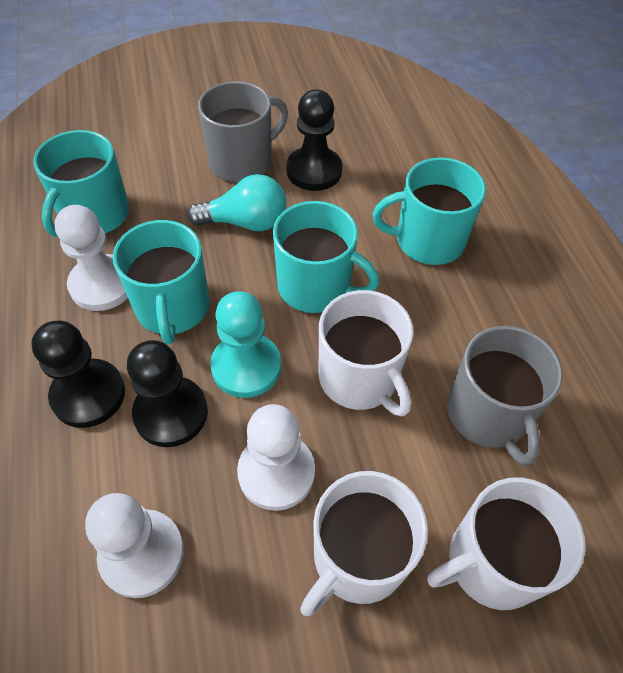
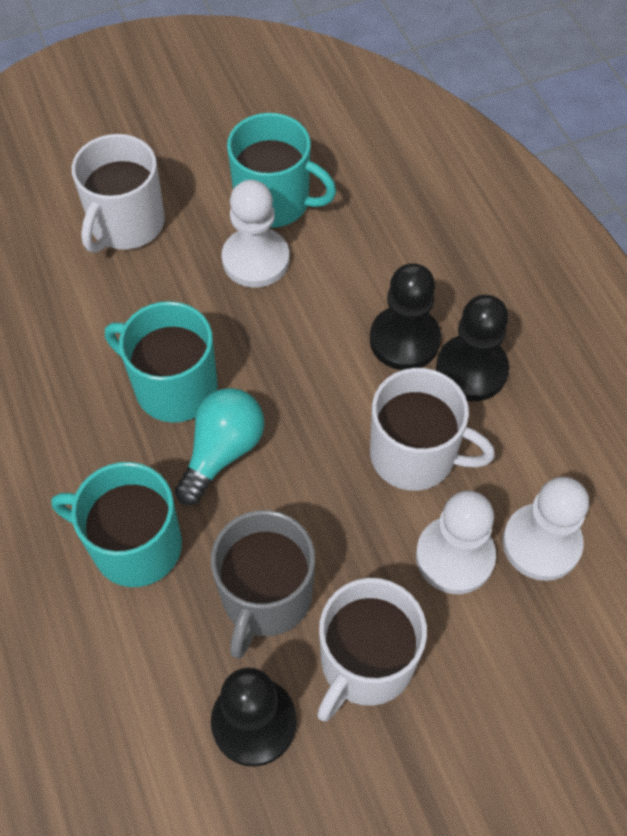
grey mug: [198,81,288,182] [447,326,563,466] = 2 -> [211,510,315,659] = 1
turquoise mug: [33,130,129,237] [113,220,210,344] [273,201,379,313] [373,157,486,265] = 4 -> [51,462,182,587] [105,301,218,423] [227,113,336,228] = 3
turquoise pawn: [210,291,281,398] = 1 -> none = 0

